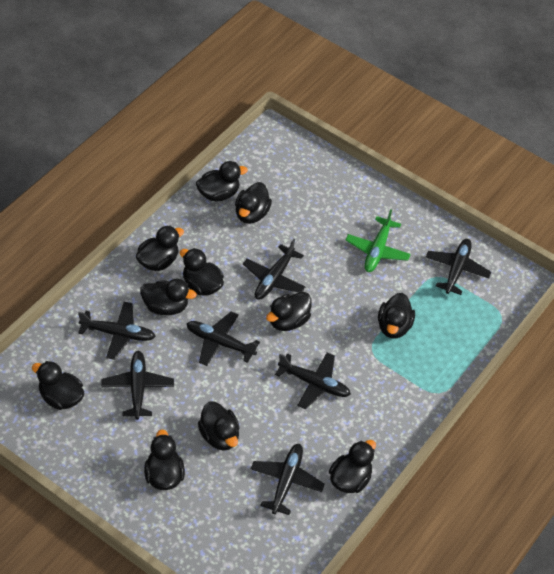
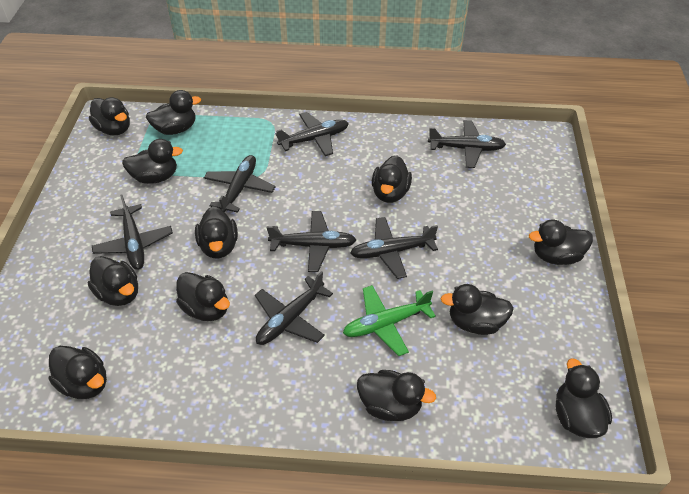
black duck: [32,361,84,410] [136,226,184,271] [140,279,197,315] [144,430,185,490] [180,248,224,295] [196,161,248,202] [198,401,240,450] [235,182,272,224] [266,292,312,331] [329,440,376,493] [378,293,415,339] = 11 -> [49,346,107,399] [88,256,138,306] [89,97,130,135] [122,139,183,184] [146,90,201,135] [176,272,230,321] [195,206,238,258] [357,370,436,421] [372,155,412,203] [441,284,514,335] [529,220,593,265] [555,358,612,438] = 12

